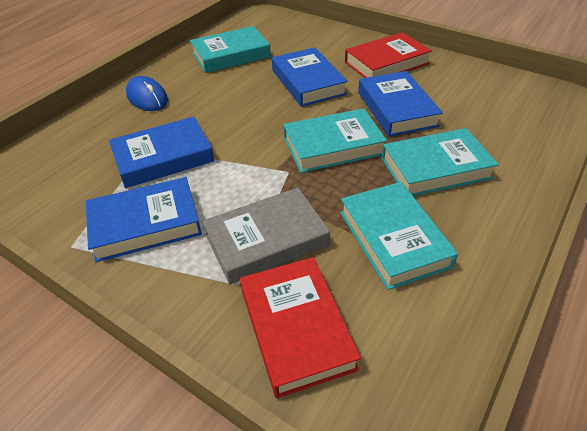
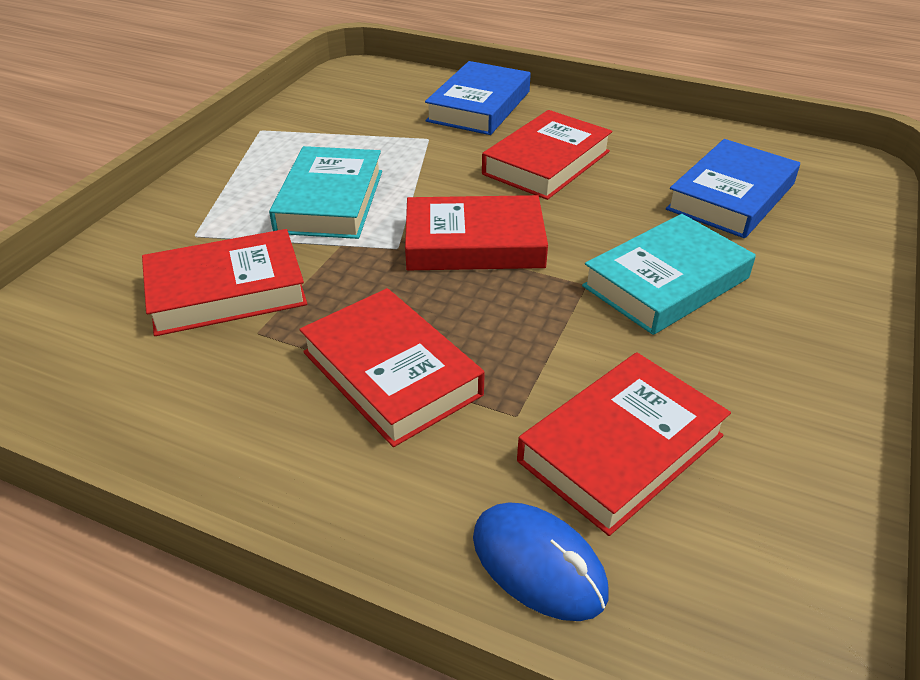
blue book: [86,177,202,262] [109,116,214,188] [272,47,348,107] [358,71,443,137] = 4 -> [425,61,531,135] [666,139,800,238] = 2
grey book: [202,188,330,284] = 1 -> none = 0
red book: [240,257,361,398] [345,32,432,78] = 2 -> [142,229,307,336] [299,288,485,447] [405,195,548,270] [482,110,612,200] [517,352,731,536] = 5
turquoise book: [190,26,271,73] [283,108,387,173] [340,182,458,290] [382,128,499,196] = 4 -> [269,146,382,239] [582,214,756,335] = 2

